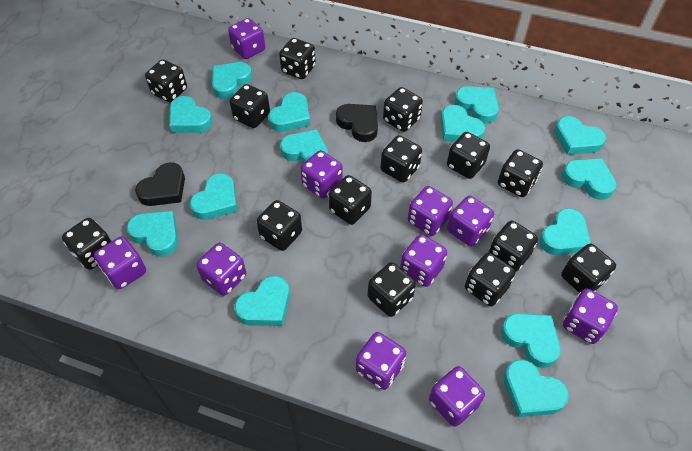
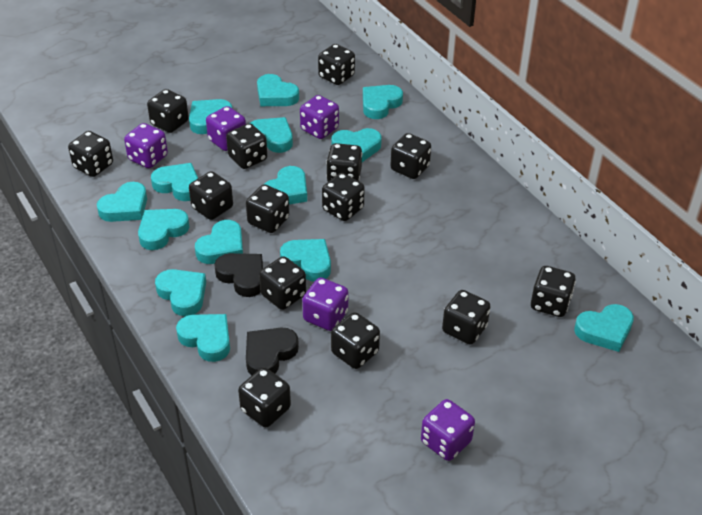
purple dice: [94,236,146,289] [196,243,246,296] [228,18,265,59] [301,150,343,199] [356,332,406,390] [400,234,447,287] [408,186,453,236] [429,366,485,427] [447,196,494,246] [563,289,618,344] = 10 -> [124,123,168,168] [206,106,246,151] [300,95,339,139] [302,277,348,331] [421,399,475,461] = 5

